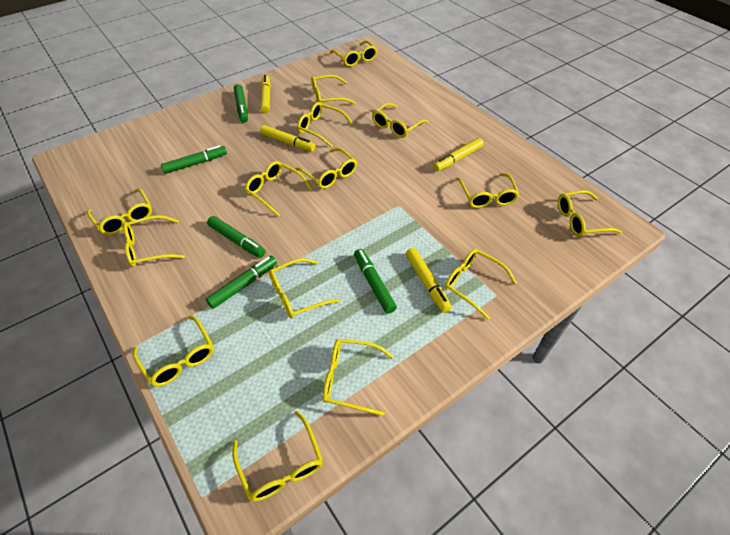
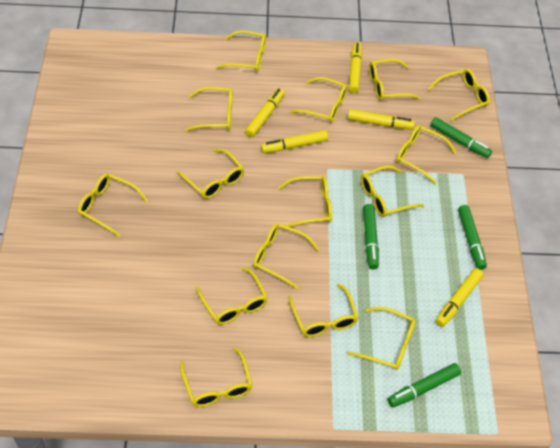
green marker: [161,145,227,174] [206,256,277,309] [207,216,266,258] [234,84,248,123] [354,249,397,314] = 5 -> [363,204,379,269] [388,363,461,408] [430,117,492,158] [458,205,487,270] = 4
yellow marker: [260,75,271,113] [260,125,315,152] [406,248,452,313] [433,138,484,171] = 4 -> [245,88,285,138] [261,130,328,153] [347,109,415,130] [349,42,362,93] [436,268,484,327] = 5

